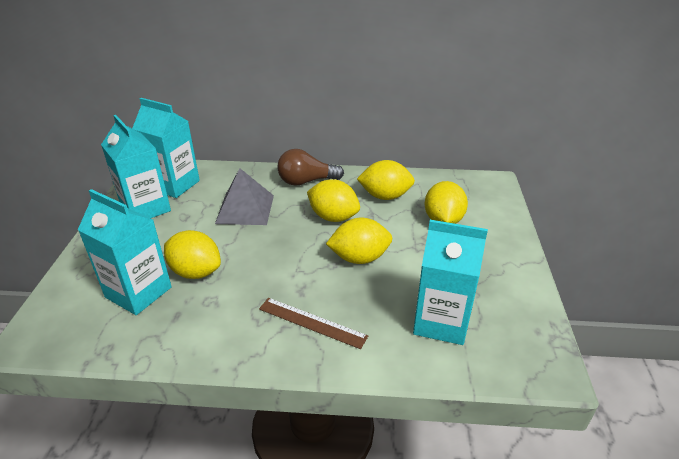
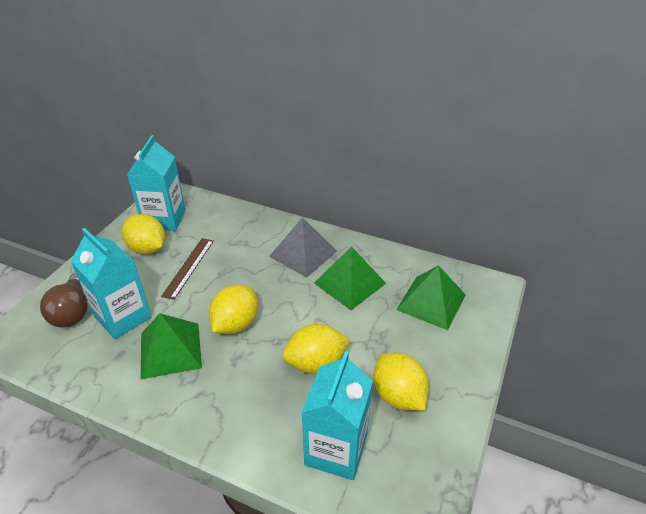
green pyramid: none = 0 -> [141,313,202,379] [314,246,386,310] [396,265,466,330] = 3
turquoise carton: [78,189,172,315] [101,115,171,218] [132,98,200,198] [413,220,488,345] = 4 -> [71,228,152,339] [127,135,186,231] [301,351,373,480] = 3
yellow lemon: [164,230,221,279] [307,179,360,222] [326,218,392,264] [357,160,415,200] [424,181,468,224] = 5 -> [122,214,165,254] [209,285,258,334] [283,324,350,374] [374,353,429,411] = 4

